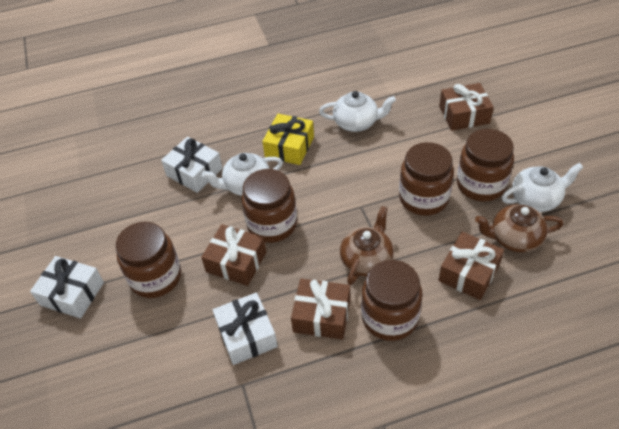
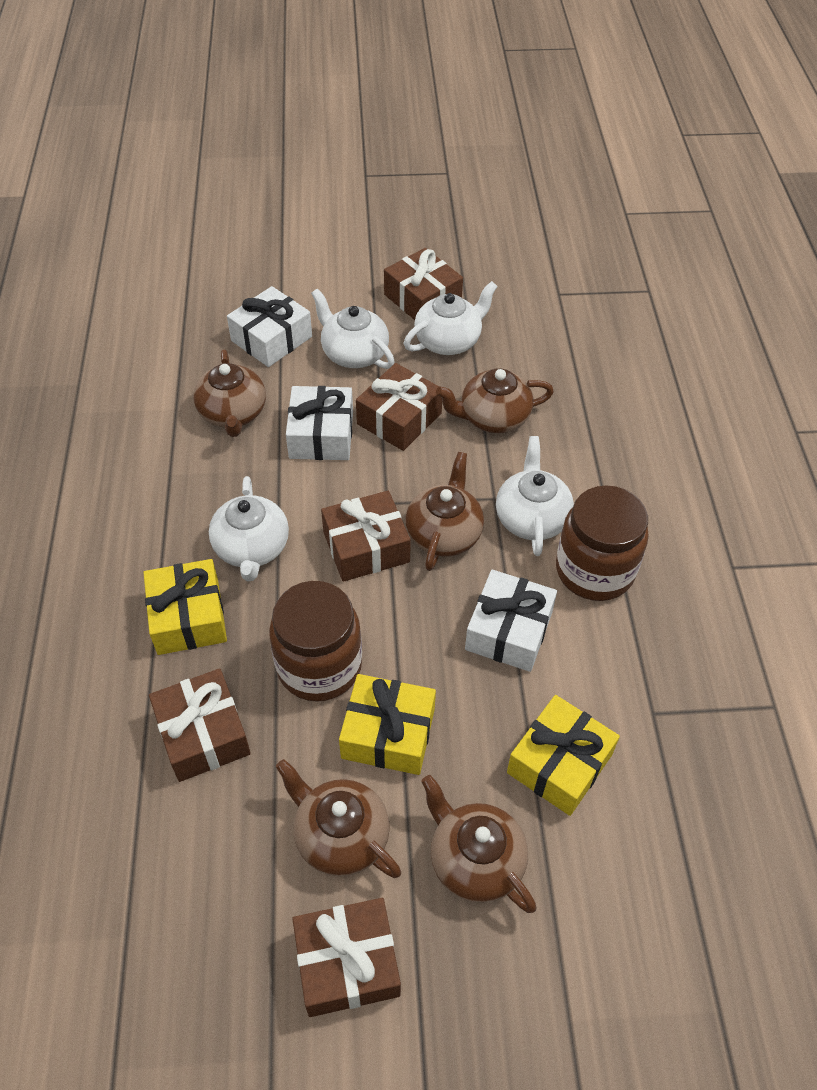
brown gift: [201,224,266,286] [291,279,350,340] [438,232,504,300] [439,83,494,131] = 4 -> [149,668,251,782] [292,898,401,1017] [321,491,411,582] [356,363,442,451] [384,248,463,320] = 5
brown jar: [115,222,181,298] [241,169,297,243] [361,260,422,341] [399,142,454,216] [457,129,514,201] = 5 -> [269,581,362,702] [556,485,649,601] = 2
brown teapot: [340,206,394,285] [475,204,563,252] = 2 -> [193,350,266,437] [276,759,401,878] [405,452,484,571] [421,775,536,913] [436,368,554,433] = 5
white teapot: [202,153,283,196] [319,91,396,132] [502,163,584,212] = 3 -> [209,476,289,581] [311,289,395,369] [404,281,498,355] [496,436,574,556] = 4
yellow gift: [262,114,314,165] = 1 -> [143,559,227,655] [339,674,436,775] [507,695,620,816] = 3

